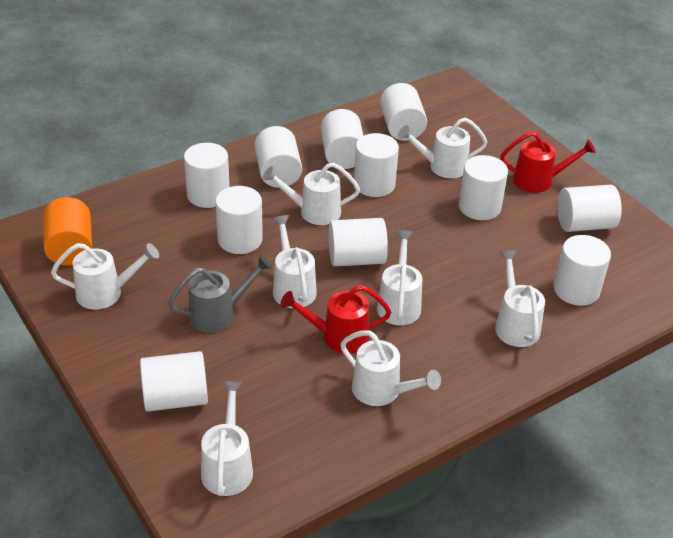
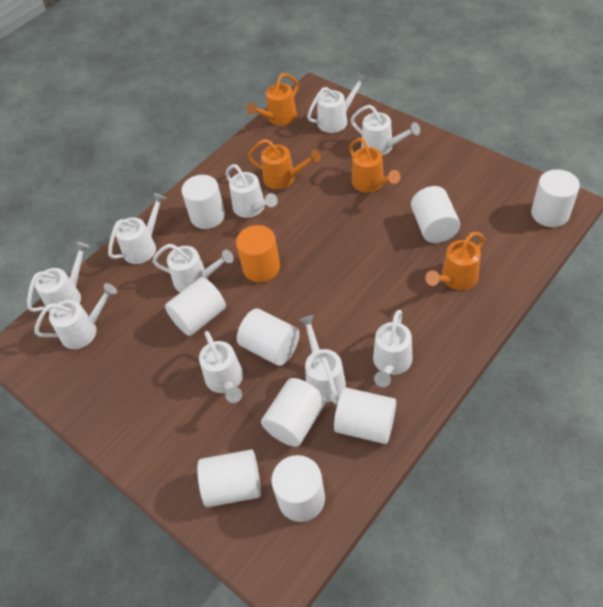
grey watering can: [168,255,272,333] = 1 -> none = 0
orange watering can: none = 0 -> [247,73,299,125] [248,139,321,189] [349,138,401,193] [425,232,485,290] = 4
red watering can: [280,285,391,353] [500,132,596,193] = 2 -> none = 0
white cylinder: [140,351,208,412] [184,143,230,208] [215,186,263,254] [255,126,302,188] [321,109,363,169] [329,218,388,266] [354,133,399,197] [380,83,427,141] [459,155,508,220] [554,235,611,306] [557,185,622,232] = 11 -> [165,277,226,336] [181,175,225,229] [197,449,261,507] [237,309,300,366] [261,378,325,447] [271,455,325,522] [334,388,396,444] [411,186,460,243] [531,169,580,227] = 9
white watering can: [51,243,159,309] [201,381,253,496] [262,163,360,225] [272,215,317,308] [340,330,441,406] [377,230,422,325] [398,118,488,178] [495,250,545,347] = 8 -> [27,242,90,313] [34,283,117,349] [108,193,167,264] [152,244,234,292] [199,331,243,403] [225,164,278,218] [299,315,346,404] [307,74,368,133] [350,105,420,156] [373,310,413,387] = 10

